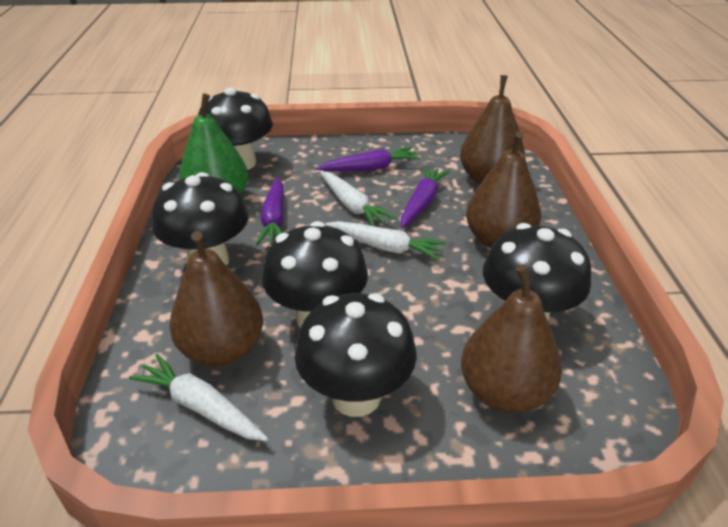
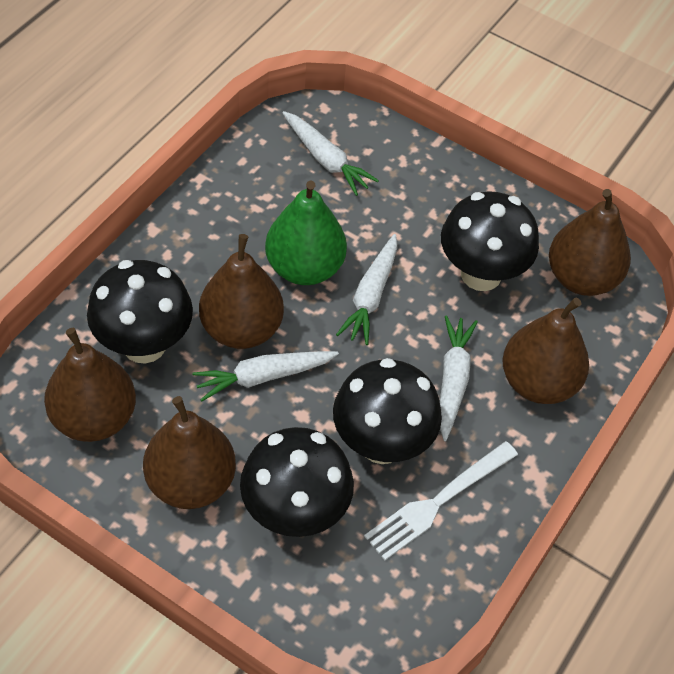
black mushroom: [152,172,248,266] [198,87,273,170] [262,221,368,328] [295,293,417,417] [483,223,591,322] = 5 -> [87,260,193,363] [240,427,354,537] [333,358,442,464] [441,191,539,291] = 4
brown pear: [169,231,263,367] [460,75,525,184] [461,265,562,413] [466,131,541,248] = 4 -> [44,328,136,442] [143,396,236,509] [199,234,284,349] [502,298,589,404] [549,189,631,296] = 5
purple carrot: [256,177,284,246] [316,147,420,171] [401,166,450,228] = 3 -> none = 0
white carrot: [129,354,268,441] [320,171,396,226] [325,221,447,261] = 3 -> [192,351,339,401] [282,111,379,196] [336,234,397,345] [440,315,478,441] = 4
white fork: none = 0 -> [364,441,518,560] = 1

